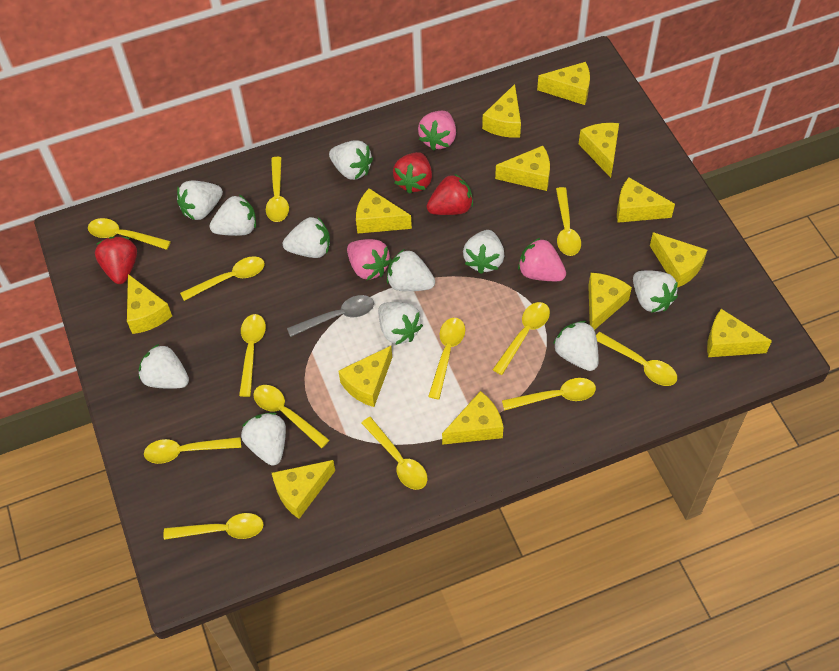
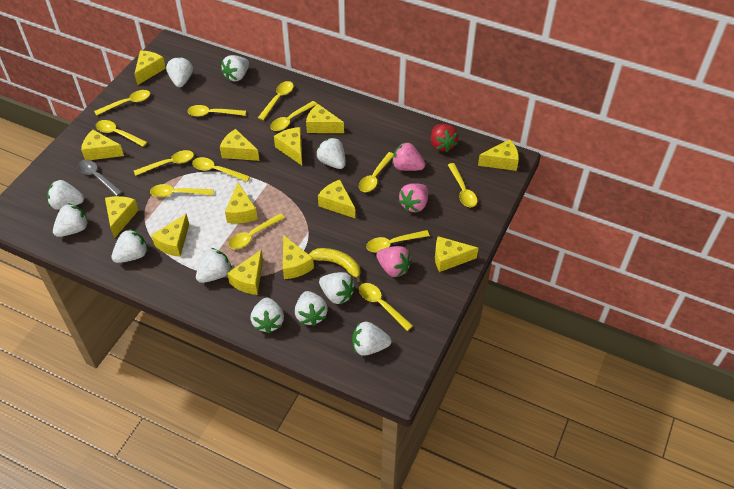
red strawberry: [95,237,137,284] [393,152,432,194] [427,174,473,215] = 3 -> [431,124,458,152] = 1
yellow banana: none = 0 -> [309,248,362,284] = 1

